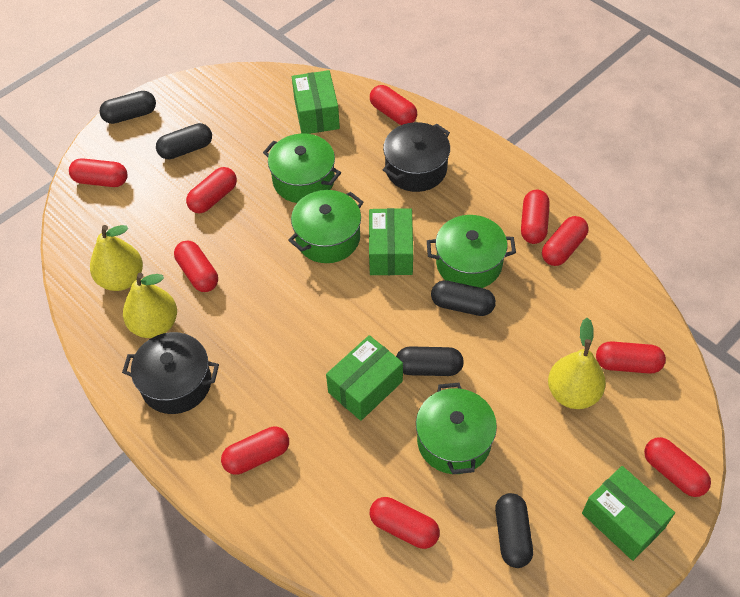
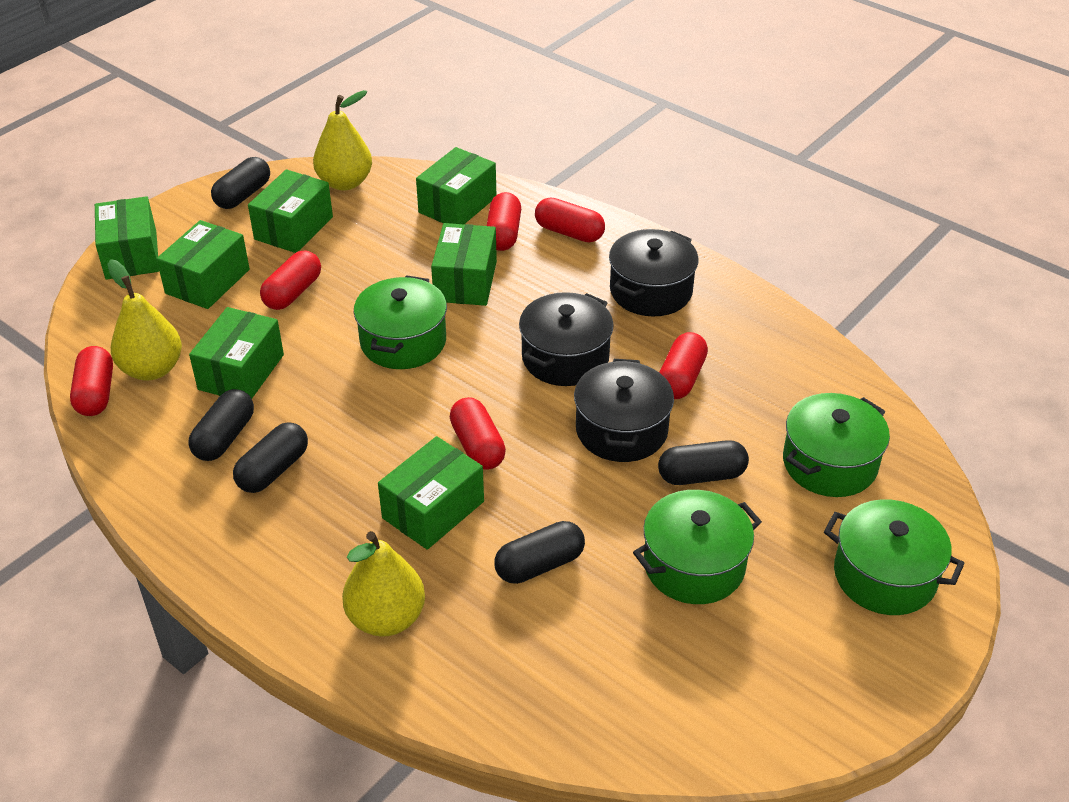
black pot: [122,332,219,414] [383,122,450,192] = 2 -> [519,292,614,386] [574,359,674,462] [609,229,699,316] = 3
green box: [292,70,340,134] [326,335,403,421] [369,208,413,275] [582,466,675,561] = 4 -> [95,196,159,280] [156,220,250,309] [189,307,284,399] [248,169,333,253] [378,436,484,550] [416,147,496,224] [431,223,497,306] = 7
red capsule: [69,158,128,187] [174,241,218,292] [186,167,237,214] [221,427,289,475] [370,85,417,125] [370,497,440,549] [521,190,550,244] [542,216,589,266] [596,341,666,374] [644,437,711,497] = 10 -> [70,346,113,416] [260,250,321,310] [450,397,506,470] [487,192,521,251] [535,197,605,242] [659,332,708,399] = 6

